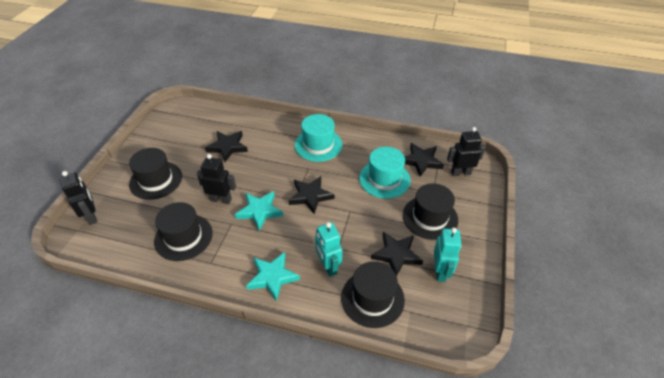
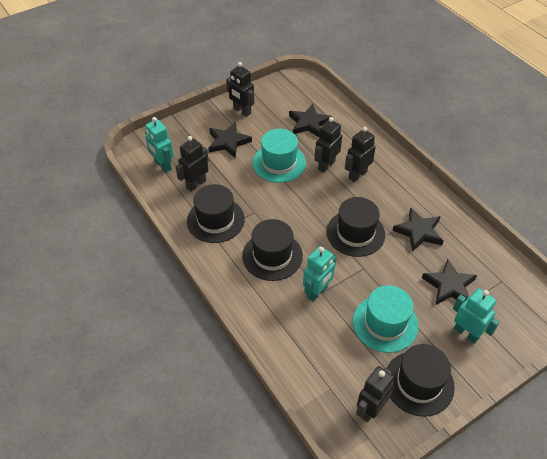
black robot: [60,171,97,225] [197,154,236,204] [447,127,486,176] = 3 -> [176,136,209,192] [226,62,254,117] [314,117,342,173] [345,127,376,182] [356,366,395,422] = 5
turquoise robot: [315,222,342,277] [434,227,462,282] = 2 -> [145,117,174,173] [303,246,336,302] [453,288,500,344] = 3
turquoise star: [235,191,283,231] [246,252,300,302] = 2 -> none = 0

